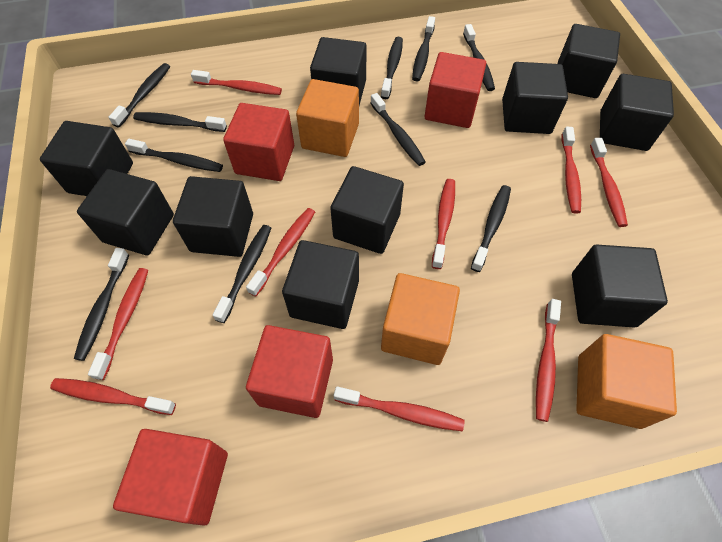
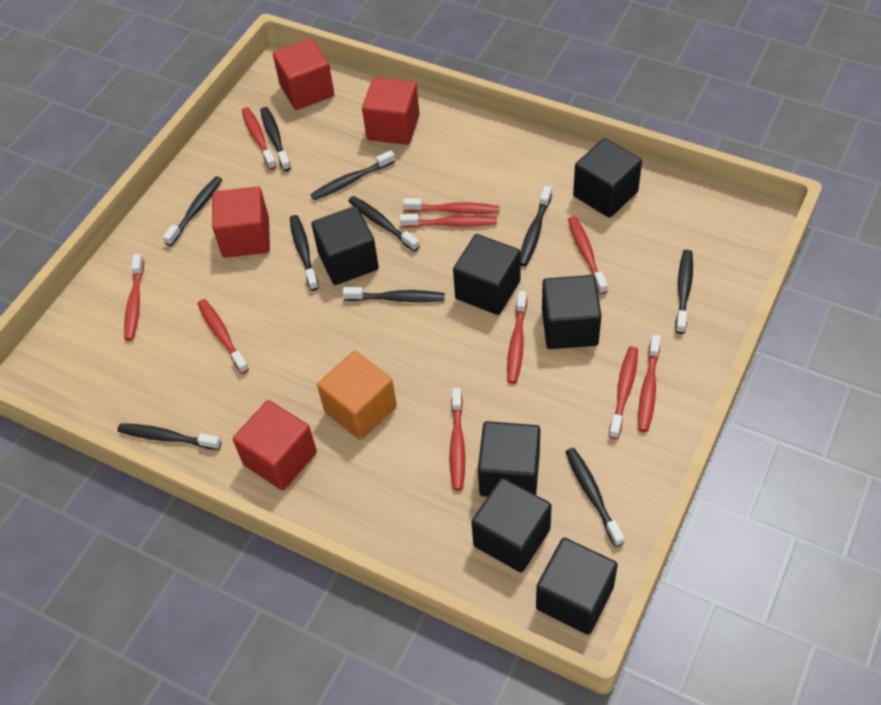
black cube: [40,121,133,196] [77,169,174,255] [173,176,253,257] [282,240,359,329] [310,37,367,105] [330,166,404,254] [502,62,568,134] [558,24,620,98] [572,244,668,328] [600,74,674,151] = 10 -> [311,206,379,285] [453,234,521,315] [471,478,552,573] [478,421,540,497] [536,538,618,635] [542,275,602,349] [573,138,642,218] = 7
orange cube: [296,79,359,157] [381,273,460,365] [576,334,677,429] = 3 -> [317,351,397,440] = 1
red toothbrush: [50,378,176,415] [88,268,148,380] [191,70,282,95] [246,208,315,296] [334,386,465,431] [432,179,455,269] [536,299,561,422] [561,127,581,214] [590,138,628,227] = 9 -> [124,254,144,341] [197,299,249,374] [242,107,277,170] [400,214,497,228] [403,198,500,214] [450,388,465,491] [507,291,527,384] [568,216,608,294] [609,347,638,439] [638,335,661,432] = 10

